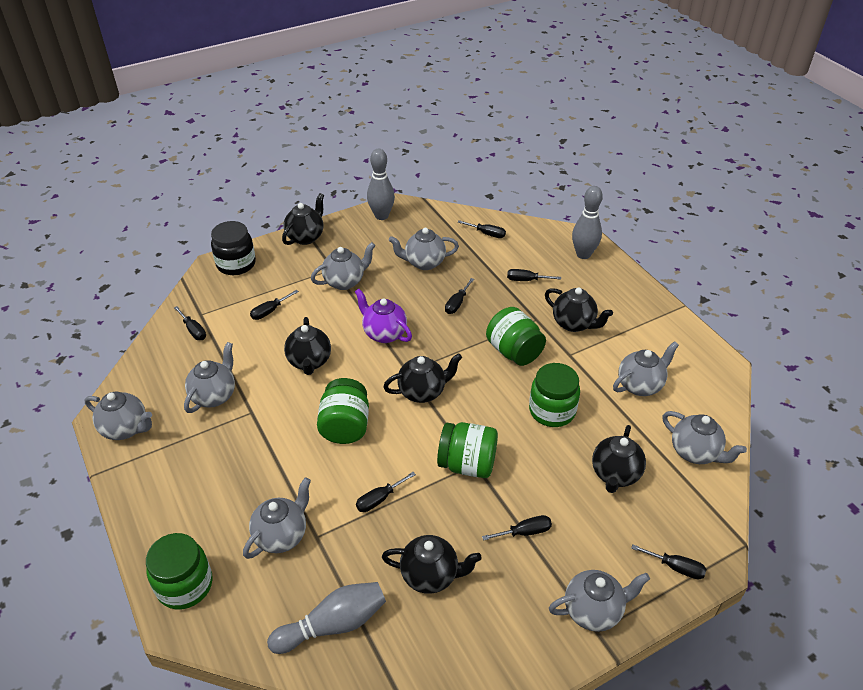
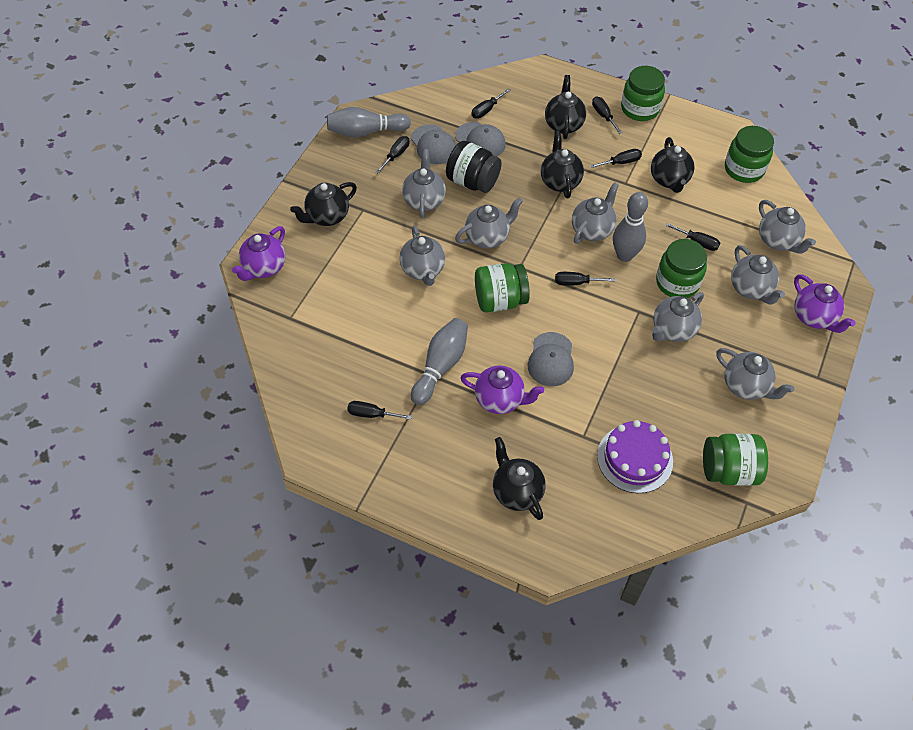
black screwdriver: [174,306,206,340] [250,290,299,320] [356,472,416,512] [445,278,474,314] [458,220,506,238] [482,515,552,541] [507,269,561,281] [631,544,706,579] = 8 -> [347,401,412,420] [376,136,410,174] [471,89,511,119] [555,272,615,285] [590,149,642,168] [592,97,622,134] [665,223,720,251] = 7
black teapot: [282,193,324,245] [284,317,331,375] [382,535,482,594] [383,353,462,403] [545,287,613,332] [592,425,646,493] = 6 -> [290,182,357,226] [493,437,546,520] [541,131,584,198] [545,75,586,139] [651,137,695,193] = 5
grey cap: none = 0 -> [411,124,456,164] [455,122,506,157] [528,332,574,386] = 3
purple cake: none = 0 -> [597,420,673,493] = 1
purple teapot: [355,289,412,343] = 1 -> [232,226,285,281] [461,366,544,414] [794,274,856,333] = 3

